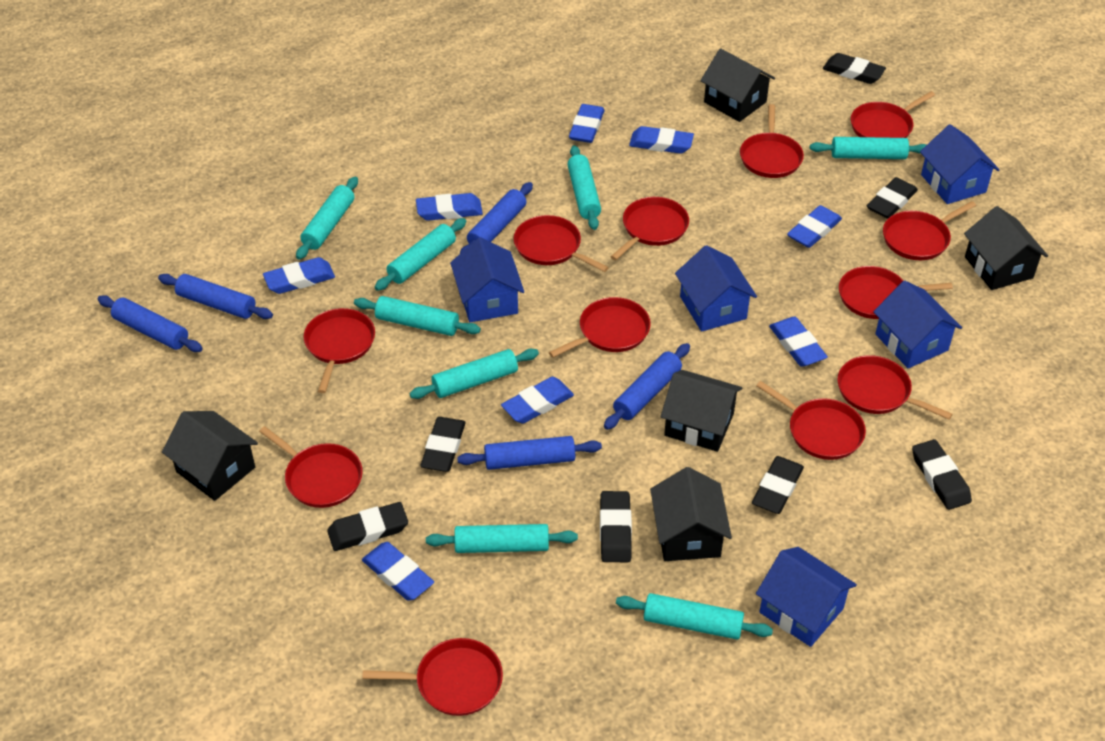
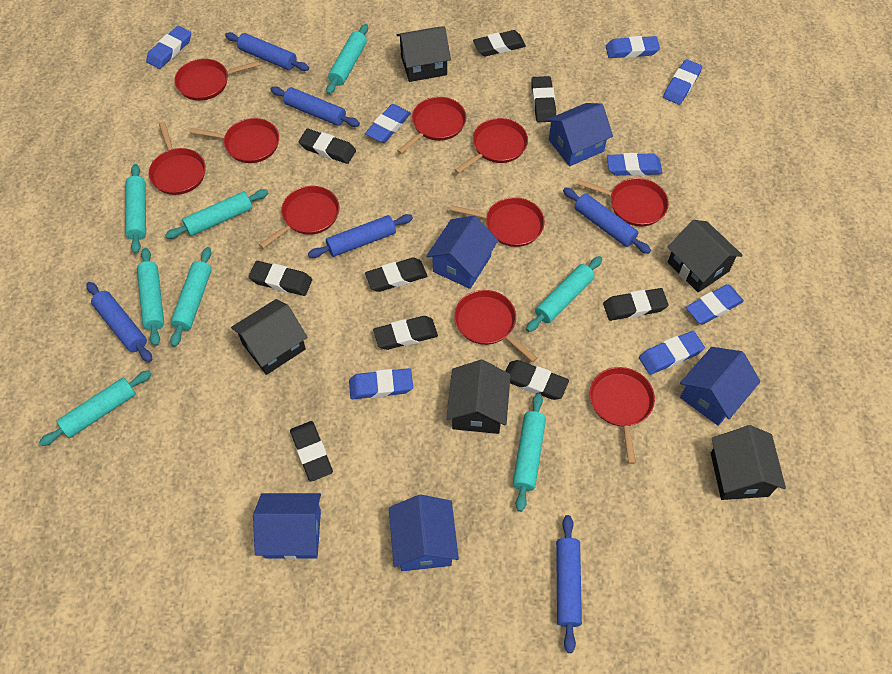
black eraser: [327,502,408,551] [420,417,466,472] [600,491,632,562] [752,456,804,514] [823,53,886,84] [867,177,918,219] [912,439,972,510] = 7 -> [249,261,312,296] [290,421,333,482] [299,129,356,164] [365,257,427,292] [373,316,438,350] [473,30,526,56] [505,360,569,400] [531,76,556,122] [603,288,669,321] = 9
blue rolling pin: [98,295,203,352] [158,274,273,319] [457,436,602,470] [460,182,533,253] [604,343,690,430] = 5 -> [86,282,152,362] [225,32,309,71] [270,86,360,127] [308,214,413,258] [556,515,582,653] [563,187,651,254] = 6
red pan: [259,426,363,508] [304,308,375,393] [362,638,503,716] [514,215,609,272] [549,297,651,358] [610,197,689,260] [740,104,804,178] [756,381,866,460] [837,355,953,420] [839,266,953,319] [851,91,935,138] [883,201,976,260] = 12 -> [149,122,206,195] [174,59,260,101] [190,118,279,163] [259,186,339,248] [397,97,466,154] [451,197,545,247] [454,290,537,362] [455,118,528,174] [577,178,669,227] [590,367,655,464] = 10

